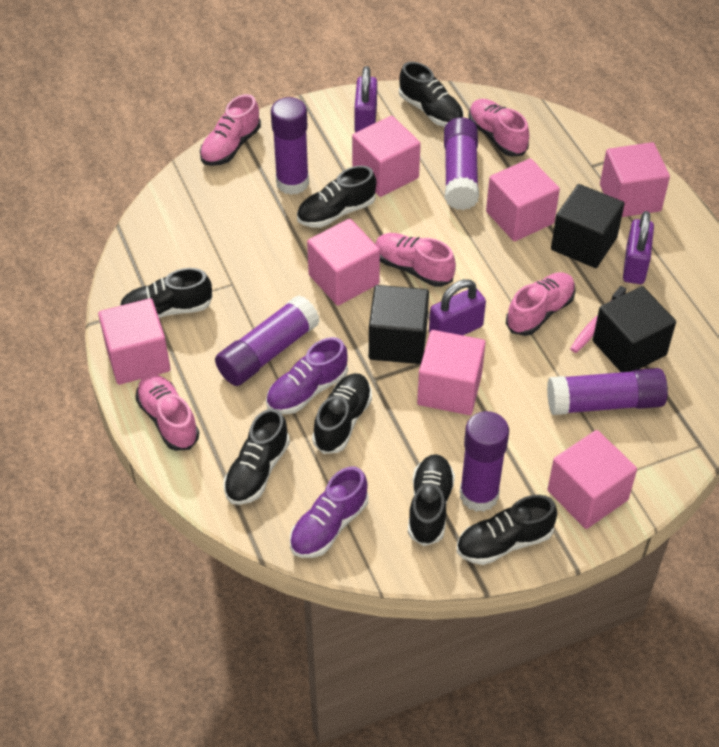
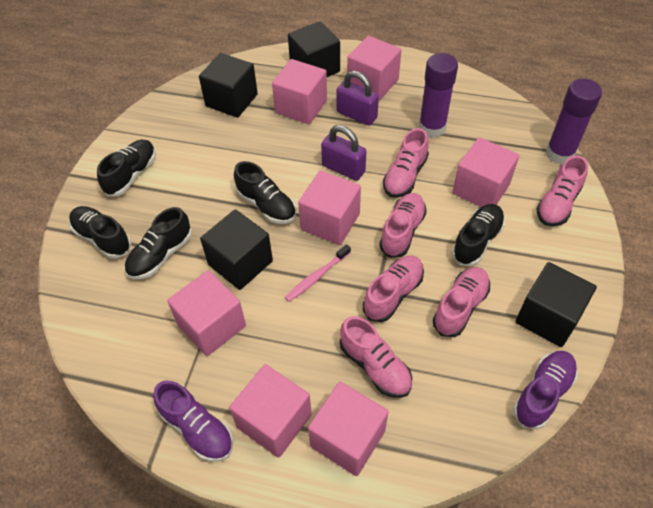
black cube: [369,285,429,364] [551,184,625,268] [593,286,676,372] = 3 -> [199,53,258,118] [200,209,273,290] [288,21,340,77] [515,262,597,347] = 4
black shoe: [120,268,213,318] [224,409,290,505] [297,166,376,228] [312,373,372,454] [399,62,464,127] [408,454,455,546] [457,495,557,565] = 7 -> [69,206,132,259] [97,140,156,196] [125,207,192,279] [234,161,296,224] [451,204,505,266] = 5
pink shoe: [135,374,199,451] [200,94,261,166] [375,233,456,287] [469,99,529,156] [506,272,576,336] = 5 -> [340,316,412,398] [363,256,424,322] [379,193,427,258] [383,128,429,198] [433,267,490,337] [536,155,588,226] = 6
purple glue stick: [215,295,320,386] [271,97,309,195] [444,117,479,210] [460,411,509,512] [547,368,668,415] = 5 -> [419,53,458,138] [546,78,602,164] = 2
purple padlock: [354,66,377,133] [429,279,486,335] [623,211,654,284] = 3 -> [321,125,366,181] [336,71,379,126] = 2

